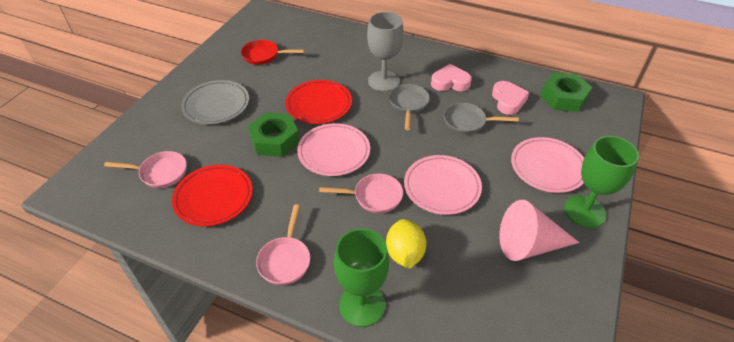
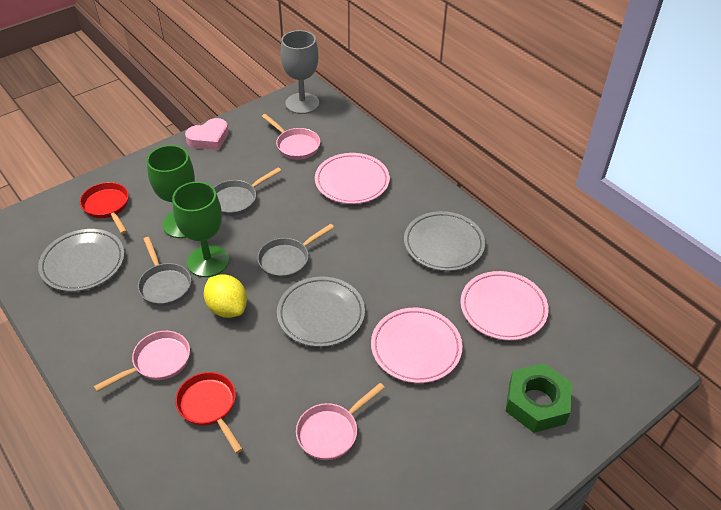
green nut: [248,113,299,157] [540,72,592,112] = 2 -> [506,363,573,433] = 1
grey pan: [389,84,430,130] [444,103,519,134] = 2 -> [138,237,191,306] [214,167,281,216] [257,224,334,279] = 3
grey plate: [181,80,249,124] = 1 -> [38,229,124,292] [277,277,365,347] [404,211,485,271] = 3
pink cone: [499,200,579,261] = 1 -> none = 0
pink heart: [431,64,472,91] [492,81,529,115] = 2 -> [185,118,229,150] = 1
red pan: [241,40,304,65] = 1 -> [80,182,129,234] [175,372,243,454] = 2
red plate: [172,165,253,226] [285,80,352,124] = 2 -> none = 0

